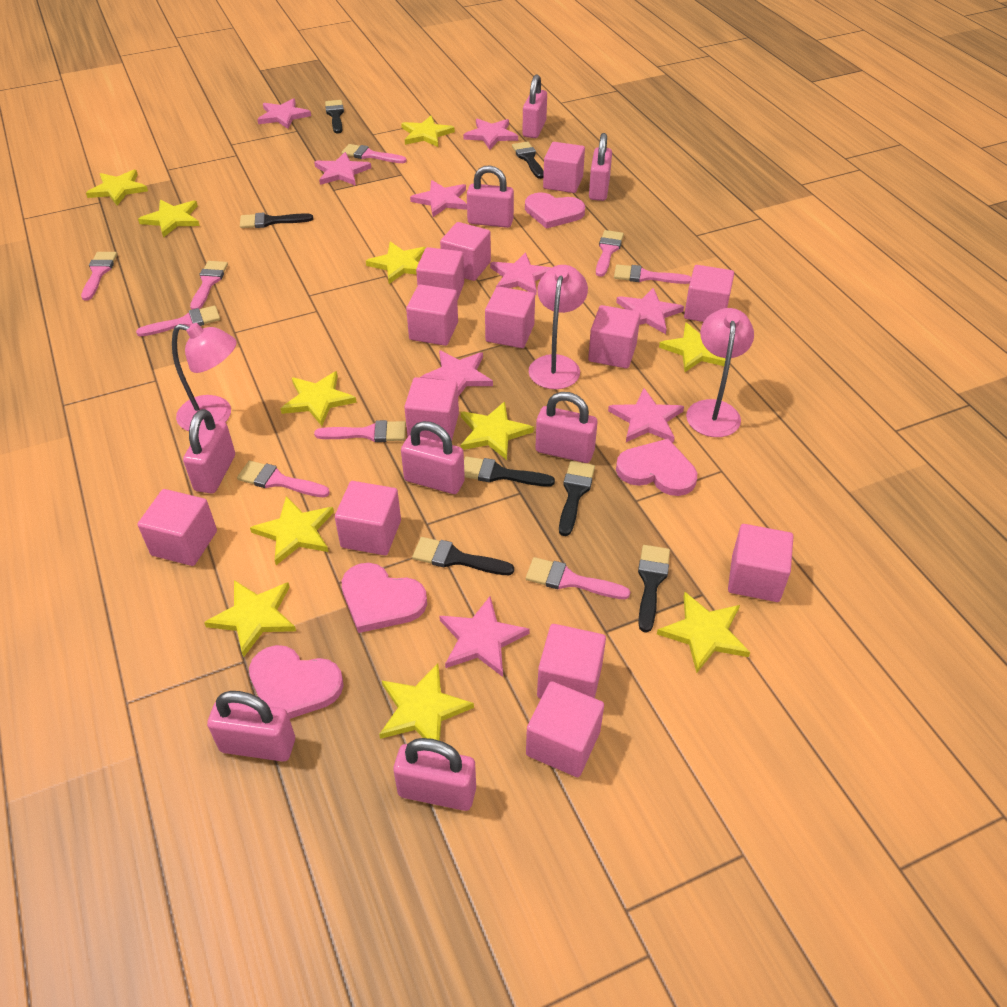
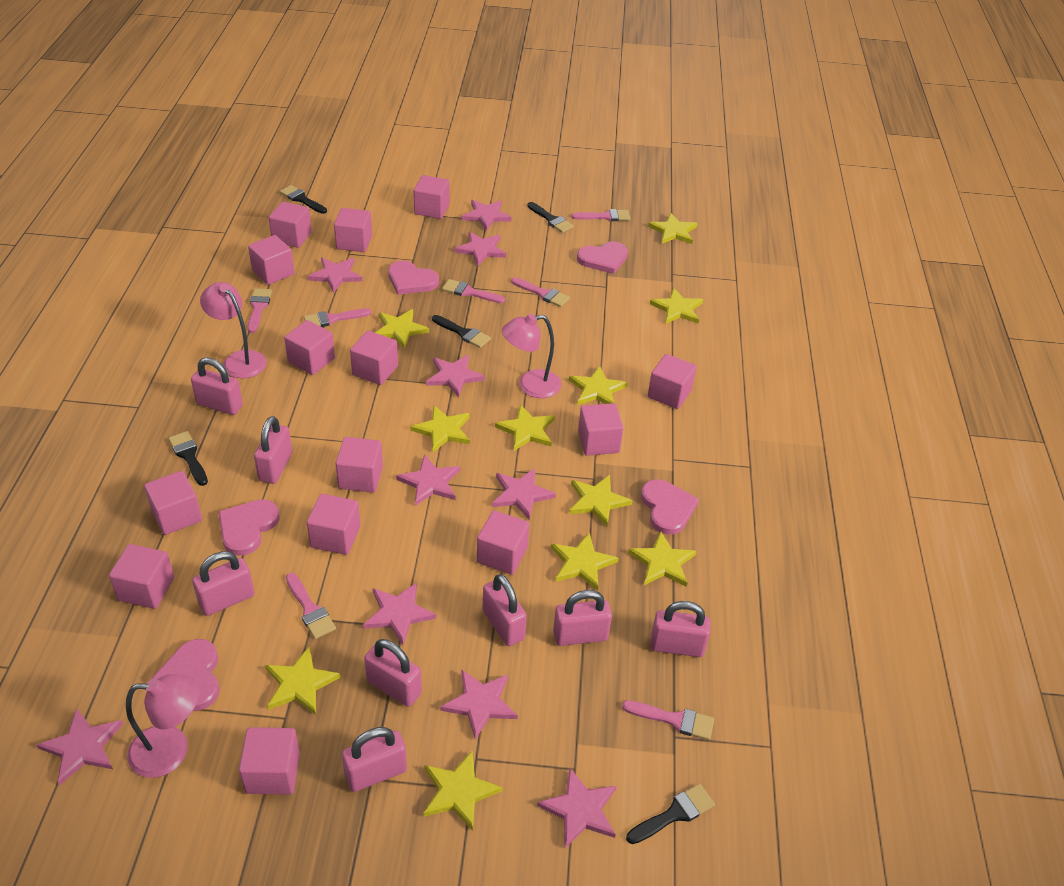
black brush: [240,212,313,228] [325,100,344,134] [412,537,514,575] [464,457,555,487] [512,141,544,179] [559,461,595,536] [638,545,670,633] = 7 -> [168,431,208,486] [280,185,327,214] [432,315,491,348] [528,202,574,233] [626,784,715,844] = 5
pink brush: [81,252,117,301] [136,306,220,336] [190,261,228,310] [237,460,330,497] [314,420,406,442] [342,144,407,163] [526,557,630,599] [596,230,624,277] [614,264,691,284] = 9 -> [248,289,272,333] [286,573,336,639] [304,308,371,327] [442,279,505,303] [511,277,570,307] [571,209,630,221] [622,700,714,740] = 7
pink cube: [138,489,217,566] [335,481,401,555] [404,377,459,442] [406,284,458,346] [416,247,464,301] [440,222,491,281] [485,286,535,348] [526,681,604,777] [537,624,606,699] [543,142,585,193] [588,305,640,368] [684,265,734,322] [728,524,794,602] = 13 -> [109,544,175,609] [144,471,202,535] [239,727,300,795] [248,235,294,285] [269,202,312,248] [284,320,335,375] [307,494,360,555] [334,208,372,252] [335,437,383,493] [350,331,398,385] [414,175,450,219] [477,510,530,575] [578,403,624,456] [648,354,696,409] = 14
pink heart: [249,645,344,719] [342,563,427,633] [525,193,585,229] [616,439,697,496] = 4 -> [151,639,220,711] [218,499,280,556] [388,261,439,295] [577,242,628,274] [641,479,699,534] = 5
pink star: [257,98,311,129] [314,152,371,186] [410,180,467,217] [420,350,493,396] [439,596,530,677] [463,118,518,150] [490,252,552,296] [608,388,684,443] [616,288,684,334] = 9 -> [37,708,123,786] [308,257,362,293] [363,583,436,645] [396,454,460,506] [426,355,485,397] [440,669,518,740] [455,232,506,266] [461,200,512,231] [492,468,556,520] [537,767,617,848] = 10

